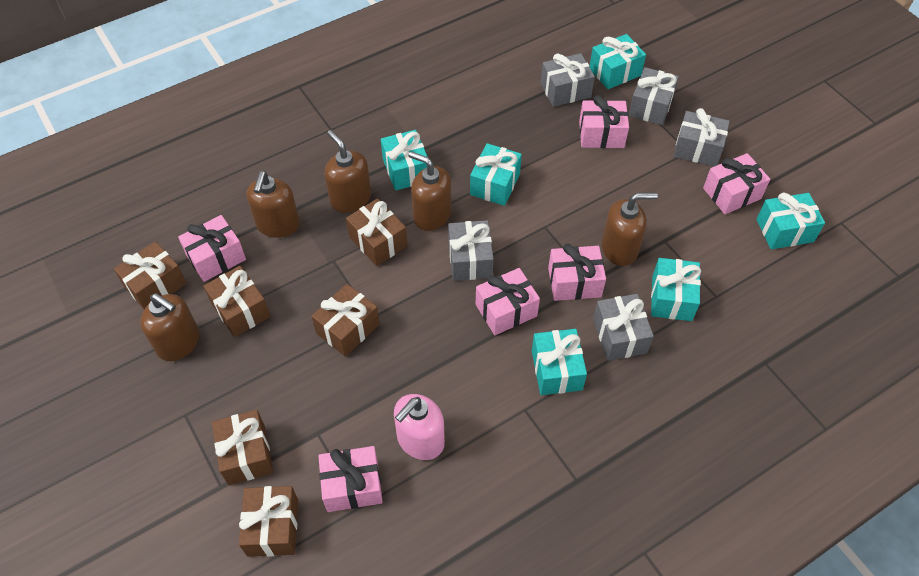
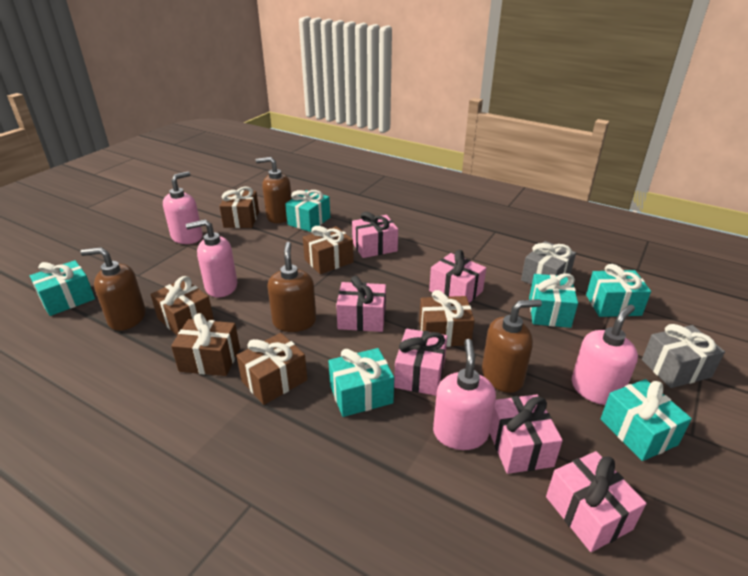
brown soap dispenser: [140,293,199,361] [247,171,300,238] [324,130,371,213] [408,151,451,231] [602,192,658,266] = 5 -> [80,247,146,331] [256,157,292,223] [267,242,316,332] [482,299,542,393] = 4
grey gift: [448,220,494,281] [541,53,595,107] [593,294,654,361] [629,67,679,125] [673,108,730,166] = 5 -> [521,241,576,285] [642,324,725,388] = 2
pink soap dispenser: [394,394,445,460] = 1 -> [163,171,203,244] [186,220,237,297] [433,339,496,450] [572,305,638,405] = 4

